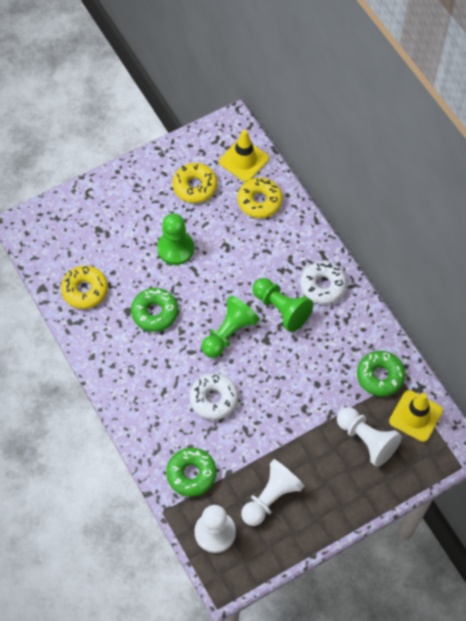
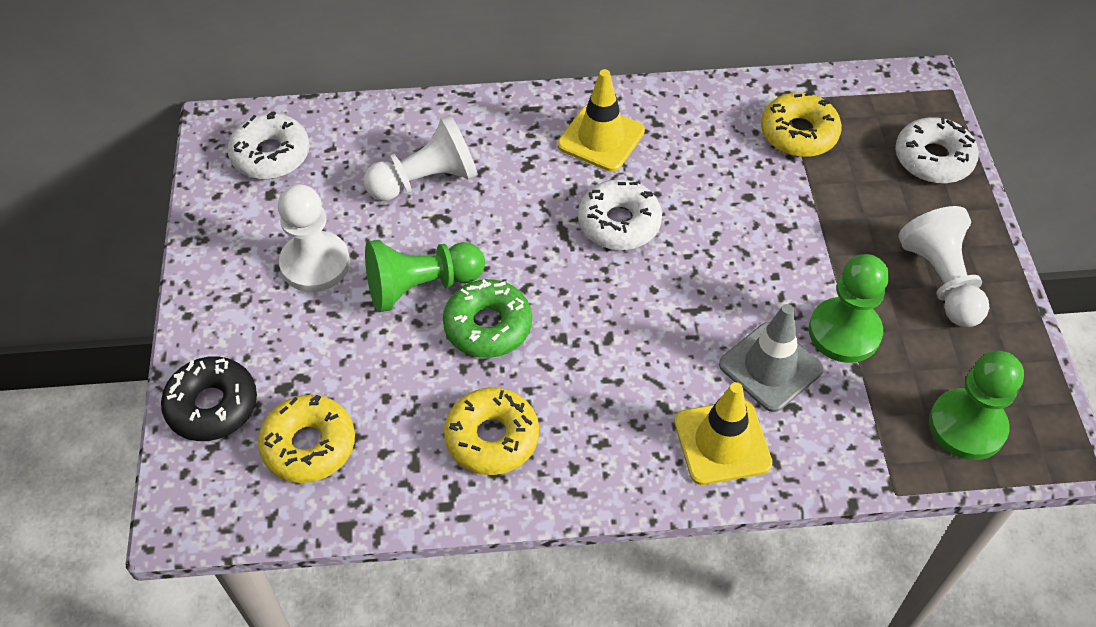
black donut: none = 0 -> [161,356,257,441] = 1
green donut: [131,288,178,332] [166,448,217,497] [357,351,406,397] = 3 -> [443,279,532,358] = 1
grey traffic cone: none = 0 -> [719,304,824,412] = 1
white donut: [190,373,238,420] [300,261,347,304] = 2 -> [227,111,310,179] [578,179,662,250] [895,117,979,183] = 3

